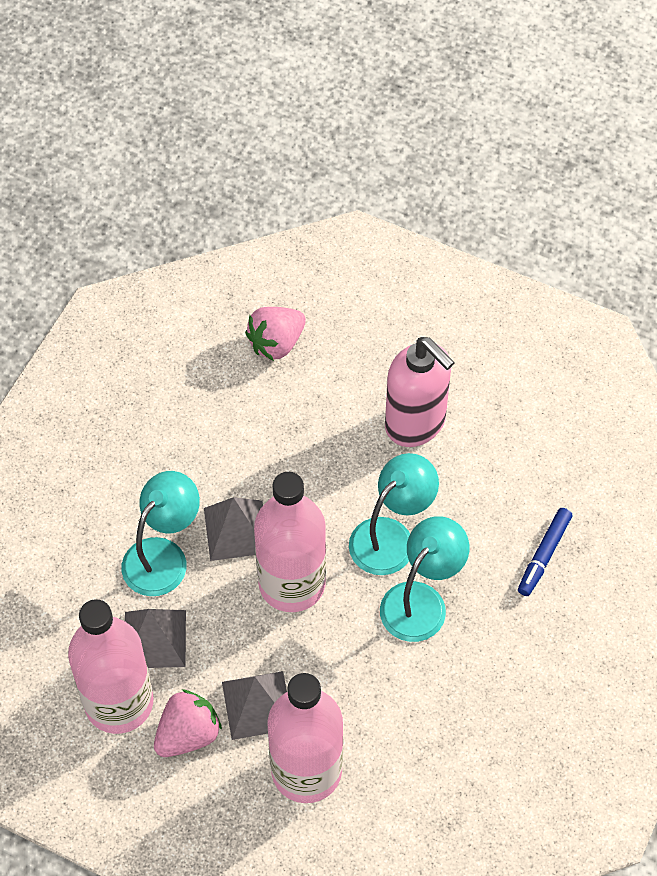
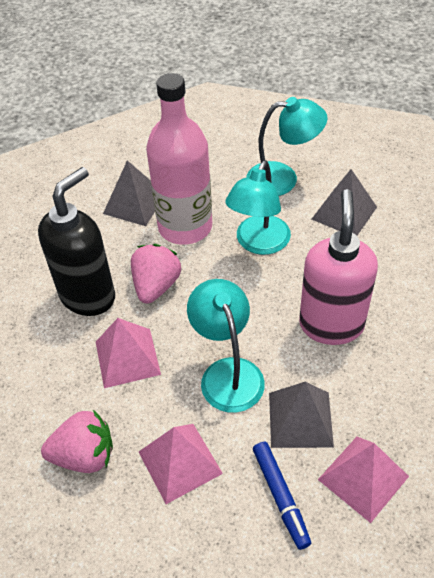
black soap dispenser: none = 0 -> [38,167,115,316] = 1
pink bottle: [68,599,153,734] [254,472,326,612] [267,673,343,803] = 3 -> [146,73,212,245] = 1
pink pyramid: none = 0 -> [96,318,161,388] [139,424,223,504] [318,437,409,523] = 3

